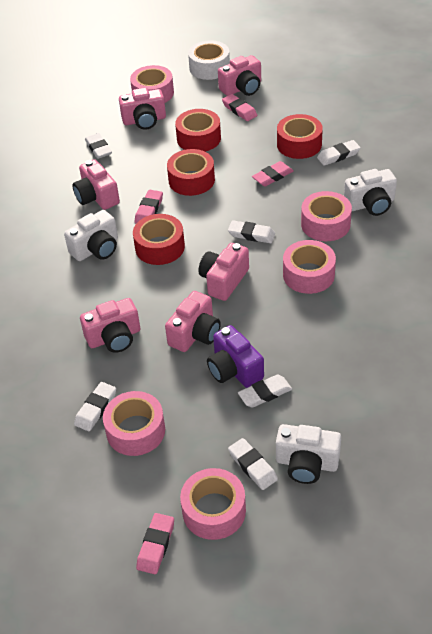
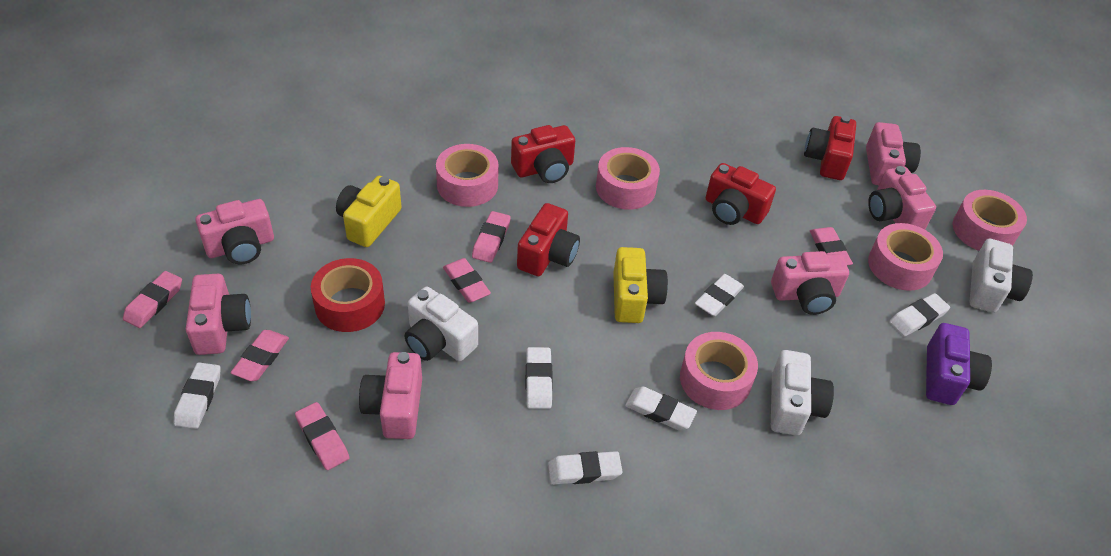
pink eraser: [134,190,163,223] [136,513,174,574] [222,94,257,121] [252,161,293,186] = 4 -> [123,271,182,328] [230,330,289,381] [295,402,349,470] [443,258,491,303] [472,211,511,263] [810,227,853,265] = 6
red camera: none = 0 -> [511,125,575,183] [517,203,580,276] [706,163,776,225] [804,116,856,180] = 4
red tape: [133,214,185,265] [167,149,215,196] [175,109,221,152] [277,114,323,159] = 4 -> [311,258,385,332] = 1
white tape: [188,40,230,80] = 1 -> none = 0
yellow camera: none = 0 -> [336,176,402,247] [613,247,668,323] = 2

